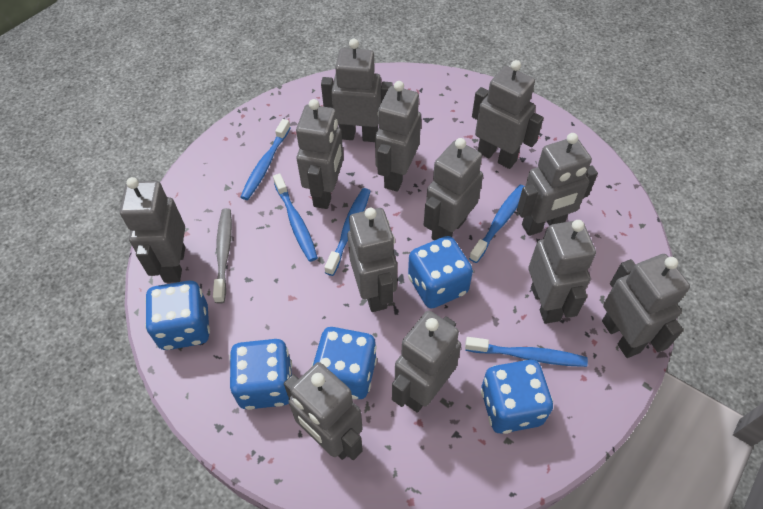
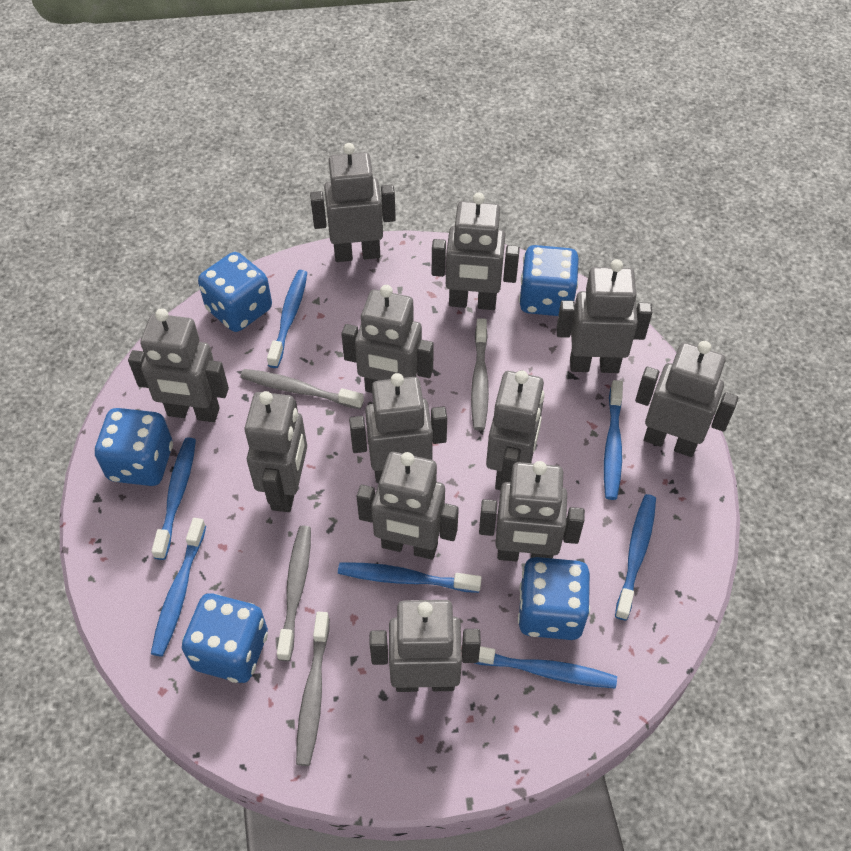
blue toothbrush: [241,119,291,200] [273,173,318,262] [324,188,370,276] [465,337,588,367] [469,185,525,263] = 5 -> [151,438,196,560] [151,518,206,657] [267,270,307,368] [338,563,482,593] [475,646,617,689] [604,380,623,500] [615,494,656,621] = 7
grey toothbrush: [213,208,232,304] = 1 -> [241,369,364,410] [277,526,311,661] [296,612,330,766] [471,318,489,431] = 4

